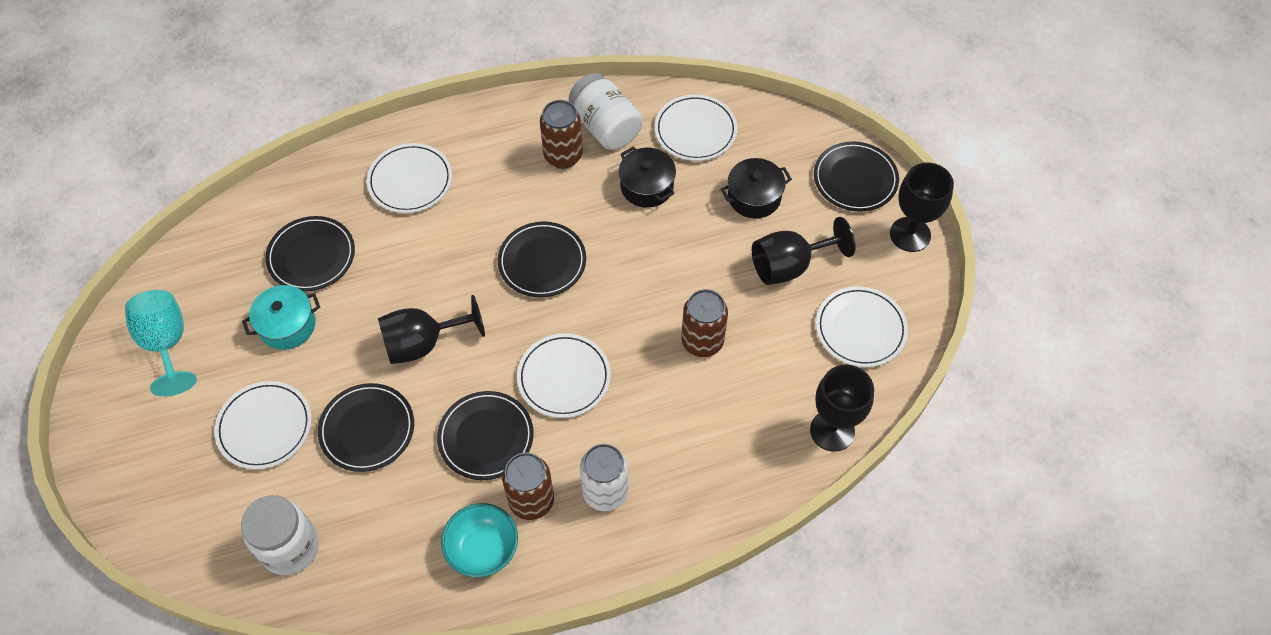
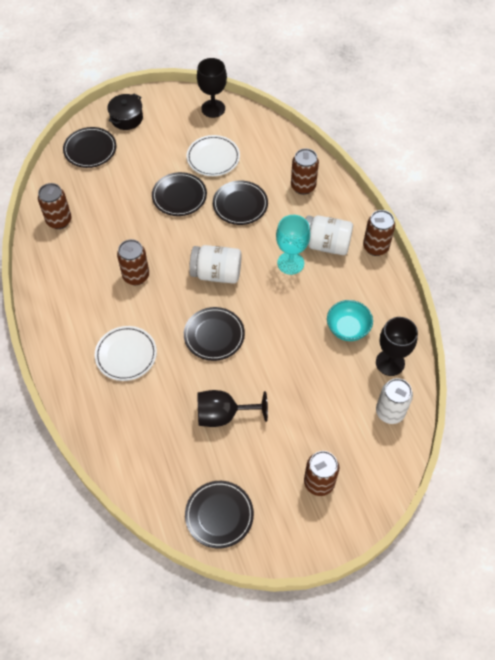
black goblet: [378,295,485,364] [752,217,856,285] [810,365,874,452] [890,163,954,252] = 4 -> [197,58,227,118] [198,390,268,427] [376,317,418,376] = 3
black pot: [619,147,676,208] [721,158,792,218] = 2 -> [107,93,143,130] = 1
brown can: [502,453,554,520] [540,100,582,169] [681,289,728,357] = 3 -> [38,183,72,229] [117,239,149,285] [291,148,319,195] [304,451,339,496] [363,210,395,256] = 5
turquoise pot: [242,285,320,350] = 1 -> none = 0
white plate: [214,381,312,469] [367,143,452,213] [517,333,611,418] [654,94,737,161] [816,286,908,367] = 5 -> [95,326,157,381] [186,135,240,176] = 2

